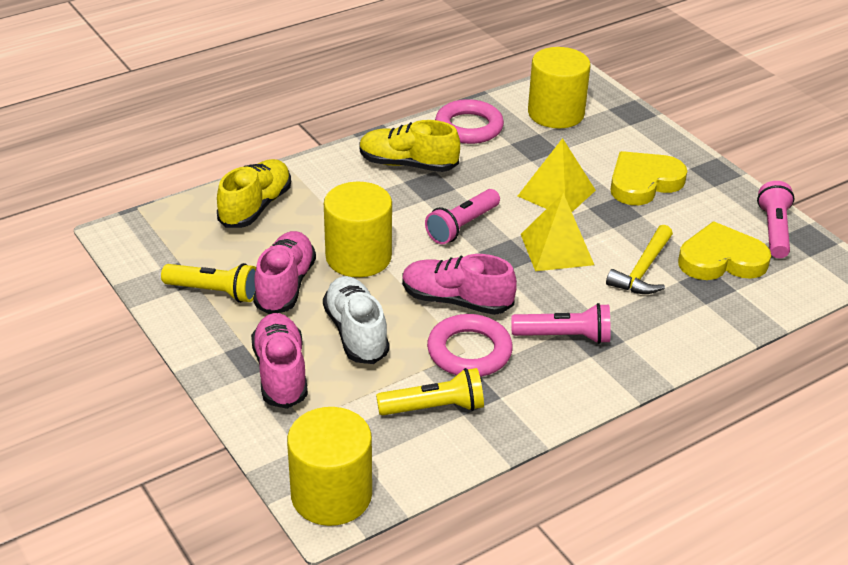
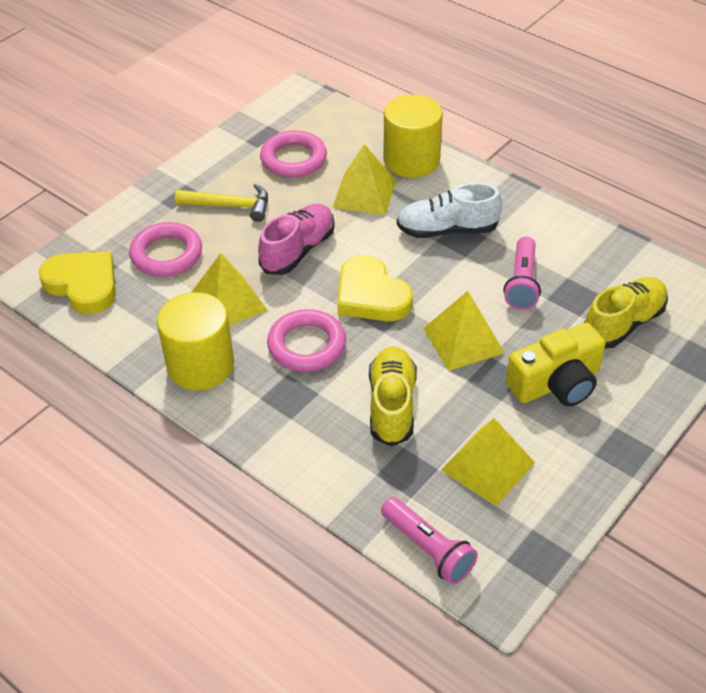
pink flashlight: [425,189,500,245] [511,303,611,344] [757,181,795,258] = 3 -> [381,497,478,584] [503,237,541,310] = 2
pink ring: [427,314,513,377] [435,99,504,144] = 2 -> [129,222,202,277] [260,130,327,178] [267,309,346,372] = 3
pink shoe: [251,313,308,409] [253,231,316,314] [402,254,517,315] = 3 -> [258,204,335,275] = 1
yellow camera: none = 0 -> [506,322,606,407] = 1
yellow cylinder: [287,407,372,526] [324,182,392,277] [528,47,591,128] = 3 -> [157,292,234,390] [384,94,443,178] = 2
yellow flashlight: [161,263,256,303] [376,368,484,415] = 2 -> none = 0
yellow pyramid: [518,138,596,212] [521,193,594,271] = 2 -> [191,253,267,326] [332,144,396,215] [423,291,505,371] [441,418,535,506] = 4

